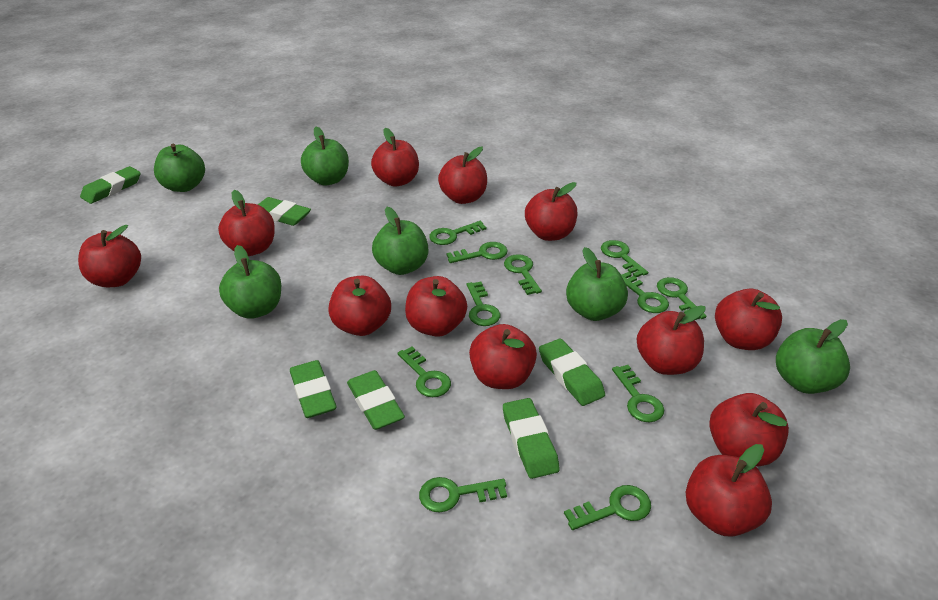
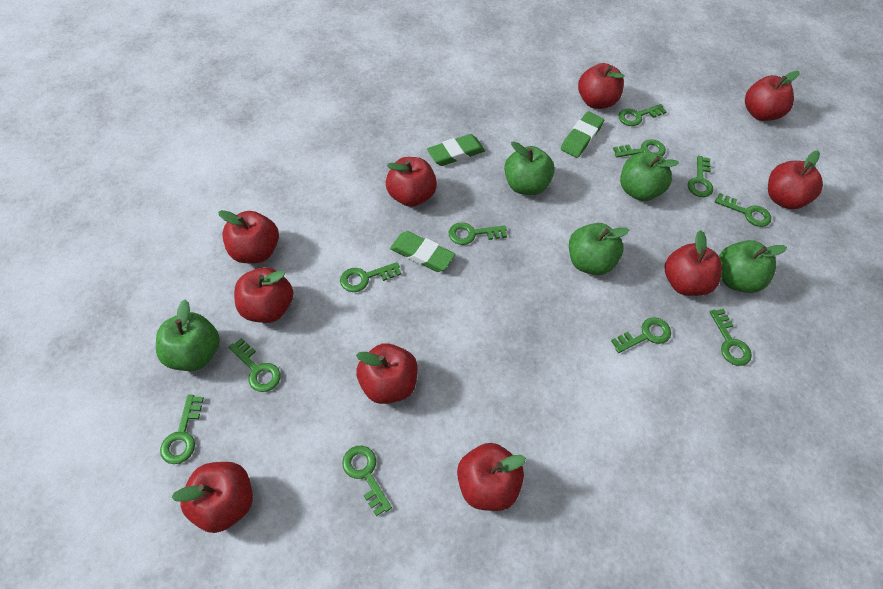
green apple: [154,144,205,192] [219,245,281,319] [301,127,349,185] [372,207,428,275] [566,247,628,321] [776,319,850,394] = 6 -> [156,299,220,371] [504,141,555,195] [569,223,629,275] [620,152,679,201] [719,240,787,293] = 5
green eraser: [80,166,141,204] [258,197,311,226] [290,360,337,418] [347,370,405,430] [503,398,560,479] [539,338,605,406] = 6 -> [390,231,455,272] [427,134,485,166] [561,111,604,158] = 3
red apple: [78,225,141,287] [218,190,275,256] [328,275,391,336] [371,128,419,187] [405,276,467,337] [438,147,487,204] [469,324,537,389] [525,182,578,241] [637,305,705,375] [686,444,772,536] [709,393,789,466] [715,289,782,350] = 12 -> [172,462,253,533] [218,210,279,263] [234,267,293,323] [356,343,418,404] [386,157,437,207] [457,443,526,511] [578,63,624,109] [665,230,722,296] [745,71,800,121] [768,151,823,209] = 10

